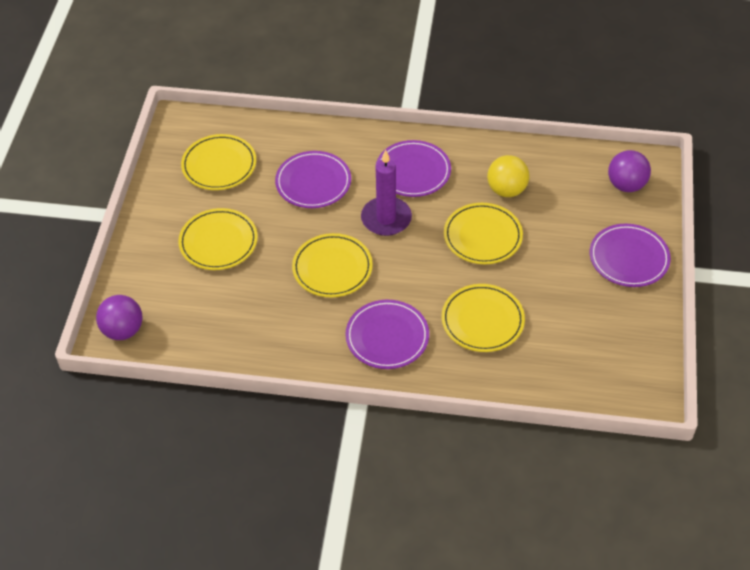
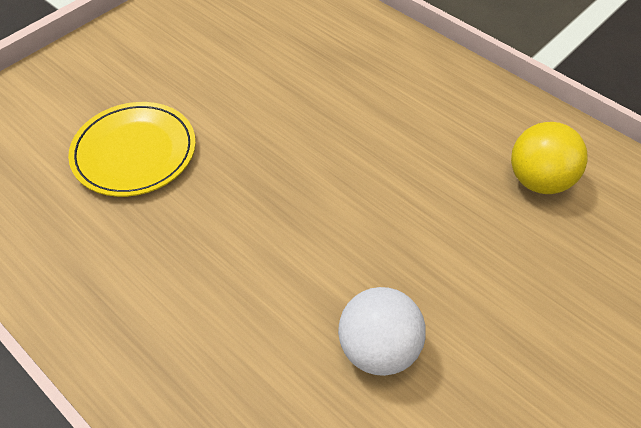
purple ball: [96,295,143,340] [608,150,651,192] = 2 -> none = 0
purple candle: [361,150,412,236] = 1 -> none = 0
purple plate: [275,151,351,208] [345,300,429,369] [375,140,451,197] [590,224,671,287] = 4 -> none = 0
white ball: none = 0 -> [338,287,426,376] = 1
yellow plate: [178,208,258,270] [181,134,256,190] [292,233,373,297] [442,284,525,352] [444,203,523,264] = 5 -> [68,102,196,197] = 1

